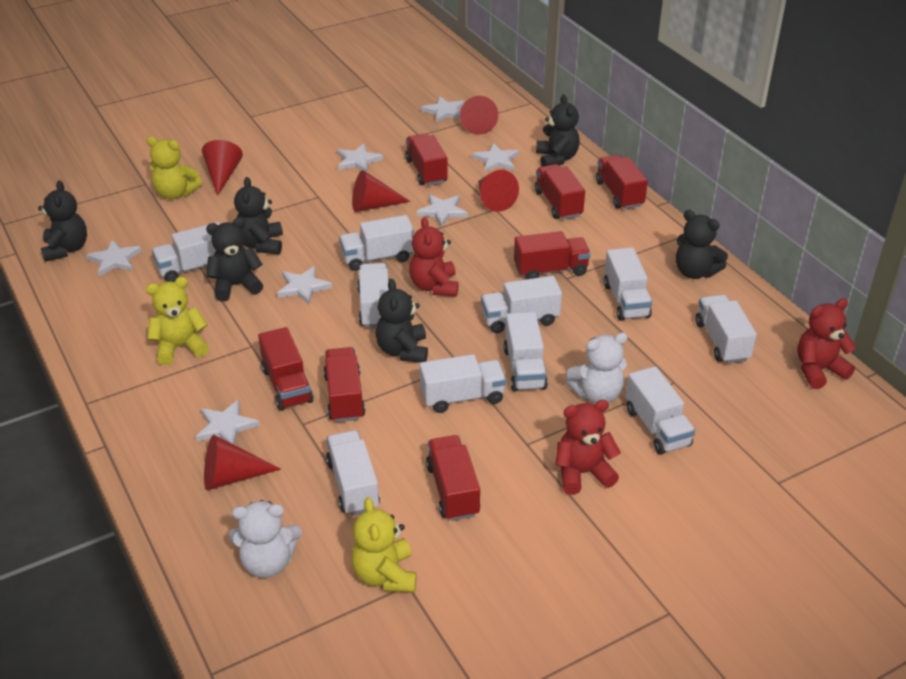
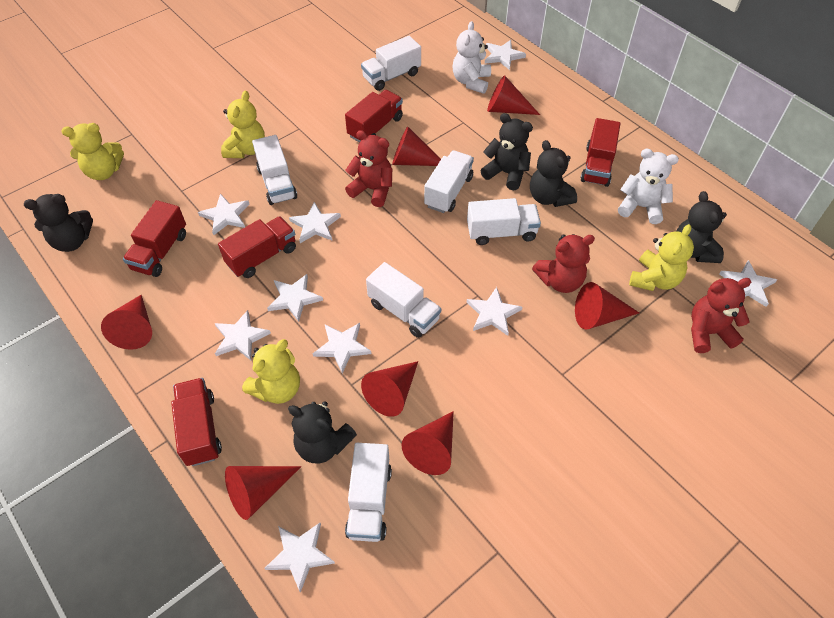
black teddy bear: [38,181,87,262] [206,218,263,302] [234,177,283,254] [375,279,428,363] [536,95,580,167] [676,210,728,279] = 6 -> [24,194,93,252] [288,401,357,463] [481,113,533,190] [530,140,577,207] [677,191,727,263] = 5
red cone: [202,140,243,196] [204,435,281,490] [352,170,410,212] [460,96,498,135] [478,170,519,212] = 5 -> [101,295,152,350] [225,466,301,520] [361,361,418,417] [392,127,441,166] [401,411,454,475] [487,75,540,115] [575,282,639,330] = 7
red truck: [258,327,313,411] [323,347,365,422] [405,133,448,186] [426,435,480,521] [514,231,591,279] [535,164,585,220] [596,155,648,209] = 7 -> [123,200,186,277] [171,378,222,466] [218,216,296,278] [345,90,403,143] [581,118,620,187] = 5
white star: [86,240,142,276] [196,400,260,445] [277,266,332,304] [337,144,383,172] [417,195,468,227] [421,96,465,123] [472,143,519,172] = 7 -> [198,194,249,235] [215,310,271,360] [264,523,335,593] [267,274,323,322] [289,202,341,243] [313,323,371,373] [467,287,522,336] [485,40,526,70] [720,260,777,307] = 9
white truck: [152,222,220,282] [326,430,380,515] [339,215,414,271] [357,263,390,328] [420,354,506,413] [481,276,562,333] [504,312,548,392] [604,247,652,321] [625,366,695,455] [695,295,757,364] = 10 -> [252,135,297,205] [345,443,392,542] [361,36,421,91] [366,262,441,338] [424,150,474,213] [467,198,541,245] = 6
yellow teddy bear: [146,136,202,199] [146,277,209,365] [351,497,416,592] = 3 -> [61,123,124,180] [221,91,265,158] [242,339,300,404] [629,224,694,291] = 4

